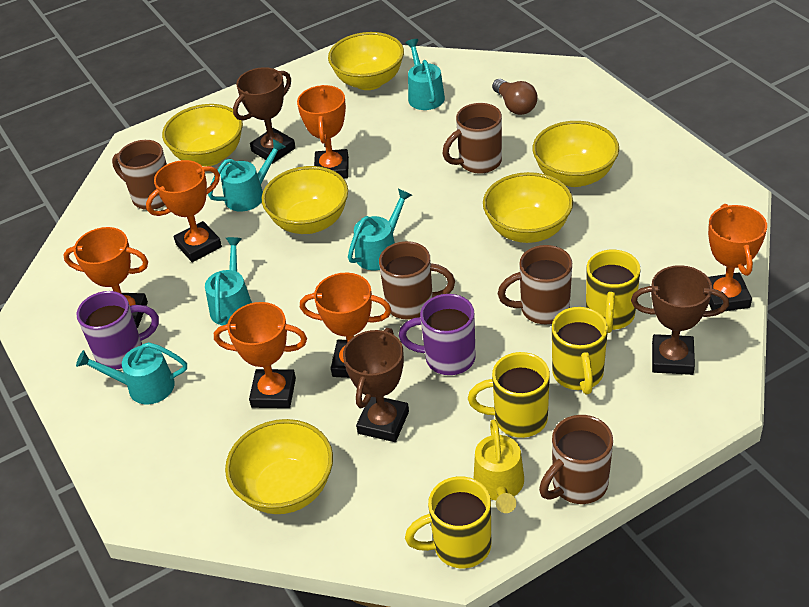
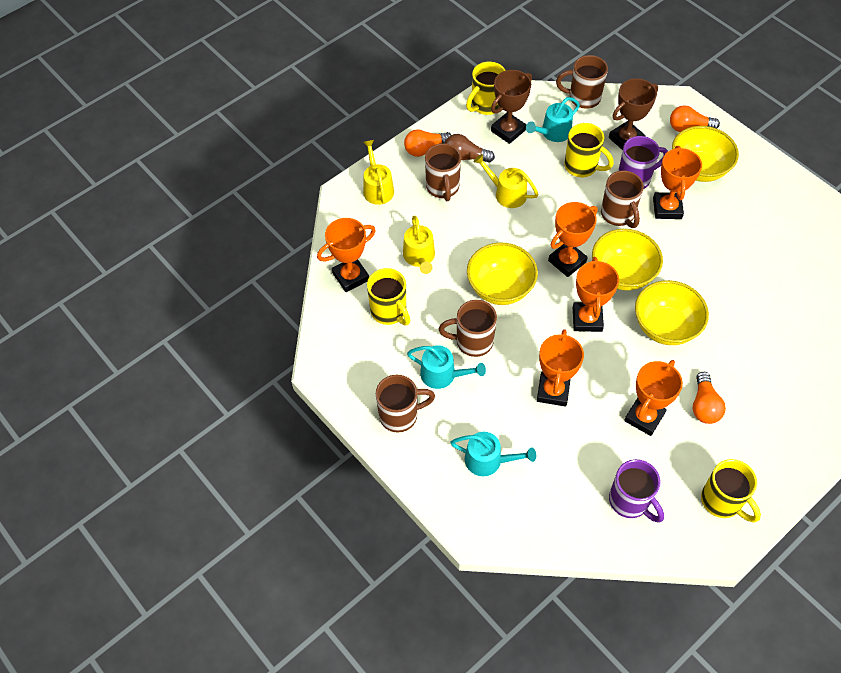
brown trophy: [233,67,296,164] [343,328,409,442] [631,265,729,375] = 3 -> [491,70,532,144] [609,78,658,150] = 2
orange light bulb: none = 0 -> [404,129,451,157] [670,105,720,132] [693,372,726,424] = 3
turquoise watering can: [76,342,187,404] [205,237,252,326] [208,139,285,211] [348,189,412,270] [405,39,445,110] = 5 -> [407,345,486,389] [450,432,536,476] [526,97,580,142] = 3
yellow bowl: [162,104,243,166] [225,419,333,514] [262,166,348,234] [328,32,404,90] [483,172,573,243] [533,121,619,187] = 6 -> [467,242,538,305] [592,229,663,291] [635,280,709,345] [672,126,739,182] = 4
yellow watering can: [474,419,524,513] = 1 -> [363,140,394,205] [403,216,435,274] [473,154,539,208] = 3

